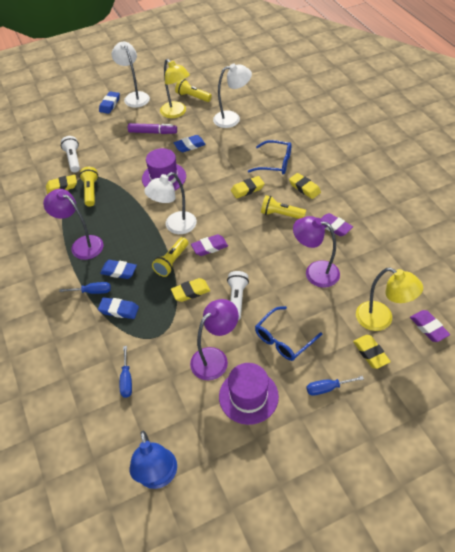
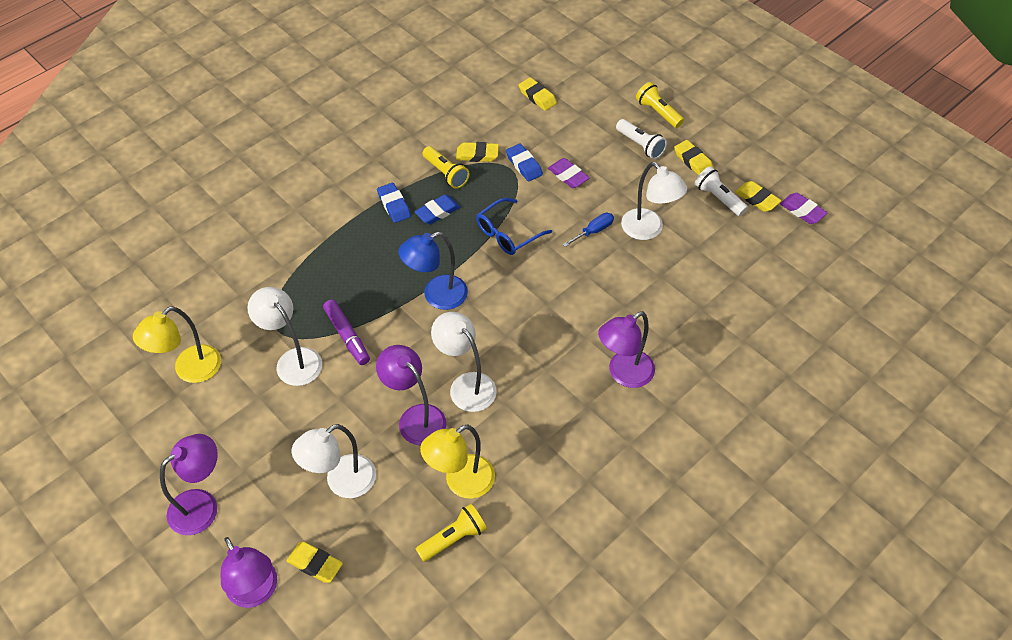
blue eraser: [98,297,139,319] [99,91,120,114] [100,260,137,279] [174,135,206,152] = 4 -> [377,183,411,223] [415,194,460,225] [506,144,543,181] = 3
blue glasses: [248,140,292,174] [255,306,322,361] = 2 -> [476,198,552,255] = 1
blue screwdriver: [59,282,111,294] [120,346,132,398] [307,376,364,396] = 3 -> [563,213,614,247] = 1
purple eraser: [191,234,228,256] [321,213,353,236] [410,310,450,342] = 3 -> [548,158,589,188] [780,193,827,224] = 2
purple hat: [142,148,186,190] [219,363,279,425] = 2 -> none = 0
purple lamp: [43,189,103,260] [190,299,239,380] [293,216,340,288] = 3 -> [160,434,218,535] [221,537,277,608] [376,345,446,446] [598,311,655,388] = 4
white lamp: [111,42,150,108] [144,172,197,234] [213,63,252,128] = 3 -> [247,287,322,386] [292,424,376,498] [431,312,497,412] [621,162,687,240] = 4
yellow flashlight: [79,167,99,207] [152,237,188,277] [175,79,212,102] [261,195,306,219] = 4 -> [416,504,487,562] [423,146,470,189] [636,82,684,128] = 3

